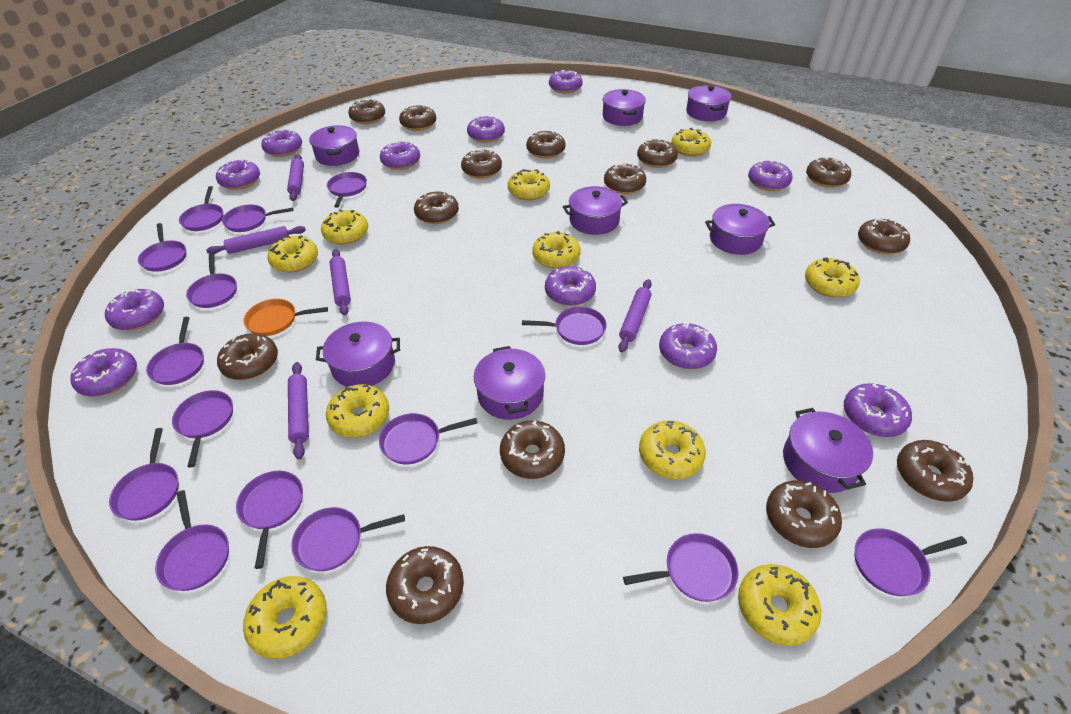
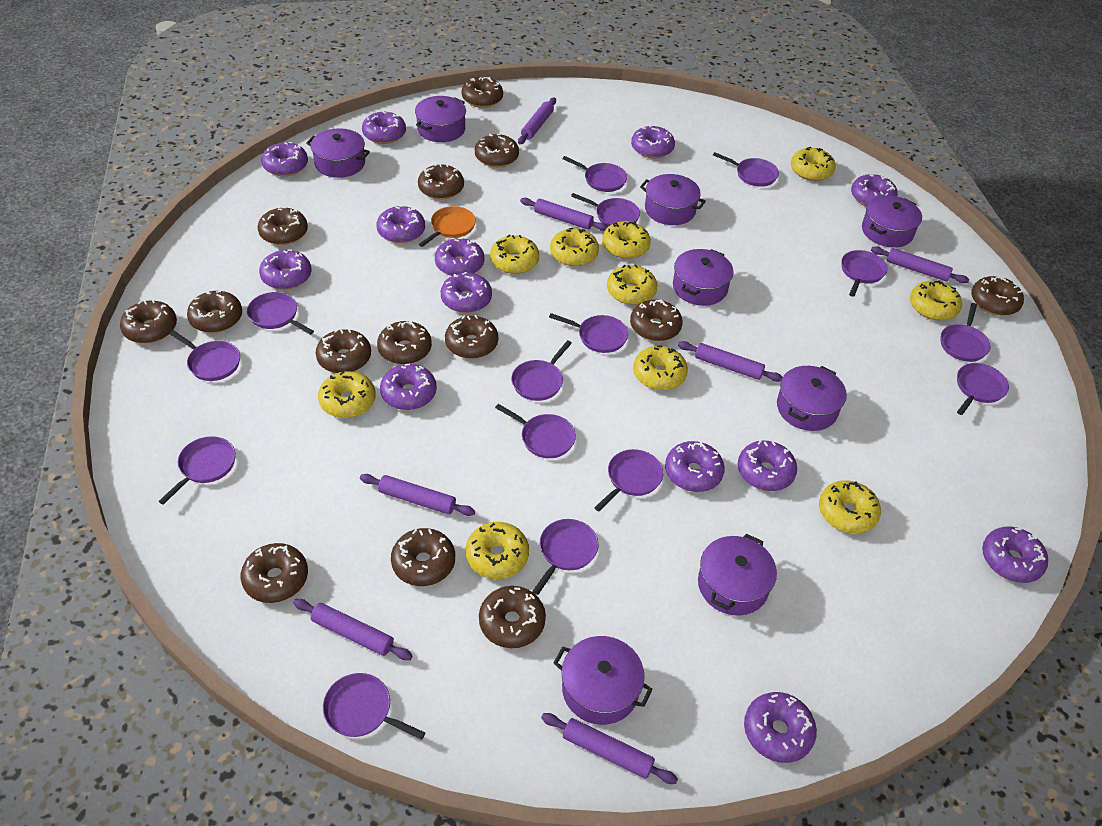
purple donut: [70,348,137,396] [105,288,164,330] [216,159,260,190] [261,129,302,157] [380,141,420,170] [467,115,505,143] [545,266,596,306] [549,70,583,93] [659,323,717,369] [748,160,793,191] [844,383,912,437] = 11 -> [259,250,311,290] [261,142,308,176] [362,111,406,144] [377,205,425,243] [380,363,437,410] [435,238,484,276] [440,272,492,313] [631,125,675,158] [665,441,725,492] [738,440,797,491] [744,692,817,763] [851,173,898,206] [982,527,1048,583] = 13
purple rolling pin: [206,226,306,254] [287,154,304,201] [288,362,309,459] [330,249,351,316] [618,279,652,352] = 5 -> [293,599,413,660] [360,474,475,516] [518,97,556,144] [520,198,608,231] [541,713,678,784] [678,341,783,382] [871,246,969,283] = 7

